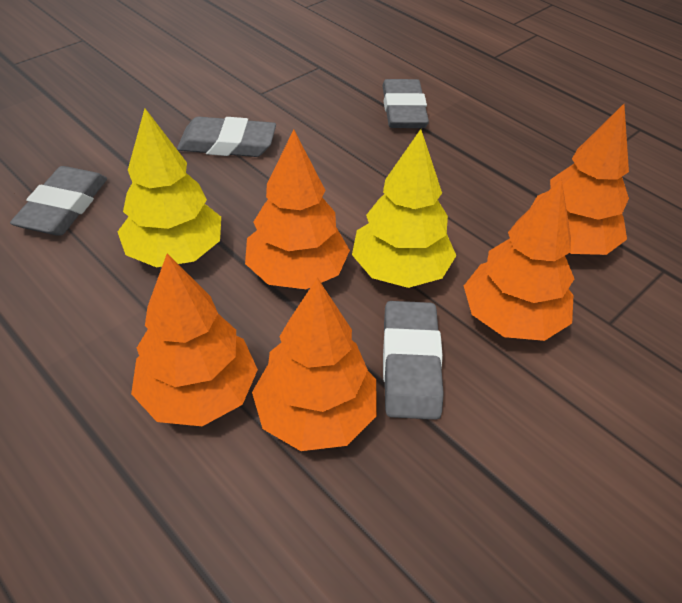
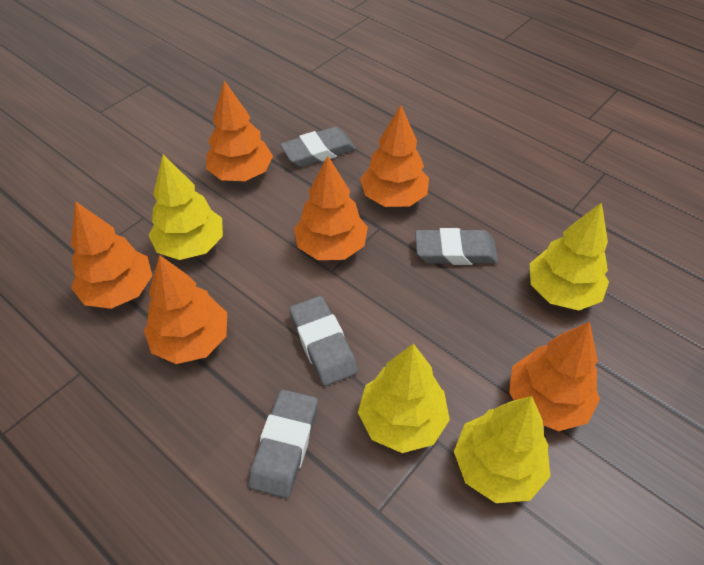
orange tree: [131,253,258,426] [245,130,350,289] [252,278,377,451] [464,178,574,341] [530,104,629,255] = 5 -> [71,201,152,309] [144,255,227,364] [206,81,273,181] [294,156,368,260] [360,105,429,207] [509,321,600,431] = 6
yellow tree: [118,108,221,267] [352,129,456,288] = 2 -> [149,154,223,260] [358,343,450,453] [454,396,550,503] [530,202,609,310] = 4

